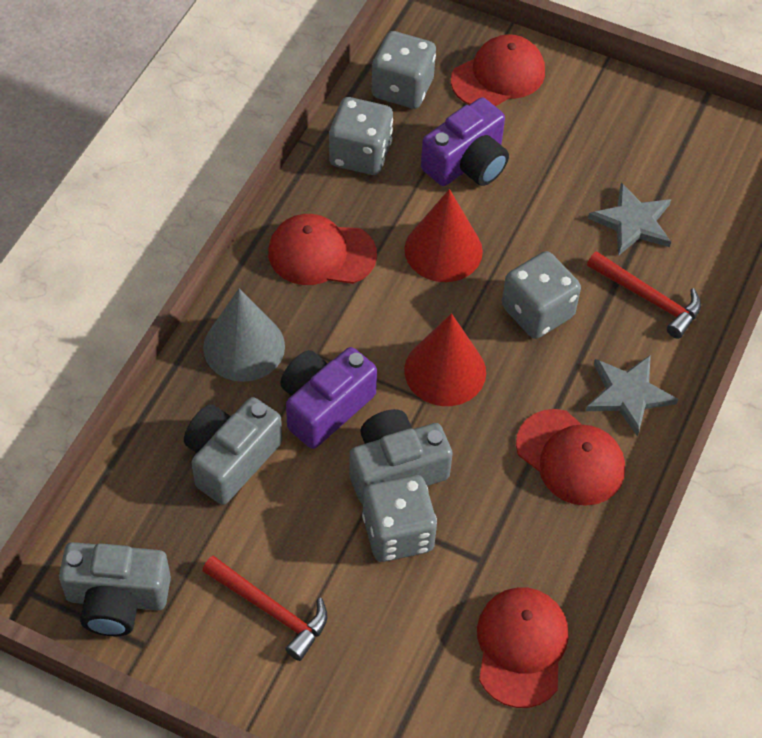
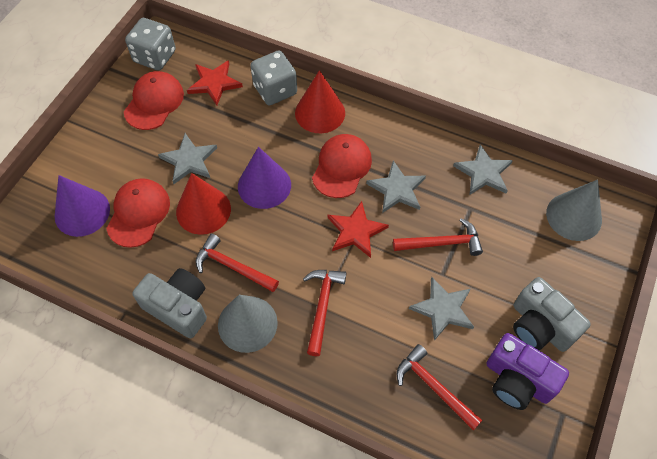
grey camera: [59,542,171,636] [184,397,282,505] [349,409,453,504] = 3 -> [132,268,207,339] [513,277,591,352] = 2
grey cone: [203,288,285,382] = 1 -> [218,295,278,353] [546,180,602,241] = 2
grey dice: [329,97,393,175] [362,475,437,562] [372,31,436,109] [502,251,581,339] = 4 -> [125,18,176,70] [250,51,297,105] = 2
grey star: [586,355,678,437] [588,183,671,256] = 2 -> [158,133,217,184] [366,160,426,213] [409,277,474,341] [453,144,513,195] = 4
purple camera: [280,347,377,449] [421,97,509,186] = 2 -> [486,333,569,410] = 1
purple cone: none = 0 -> [54,175,110,237] [238,147,291,209] = 2
red cap: [268,214,377,285] [451,34,545,106] [477,587,568,708] [516,409,625,506] = 4 -> [106,178,170,248] [124,71,184,130] [312,134,372,198] = 3
red hammer: [202,556,327,661] [587,251,701,339] = 2 -> [195,234,279,292] [303,270,346,356] [393,218,483,256] [397,344,483,431] = 4
red star: none = 0 -> [187,60,243,106] [328,201,389,258] = 2

